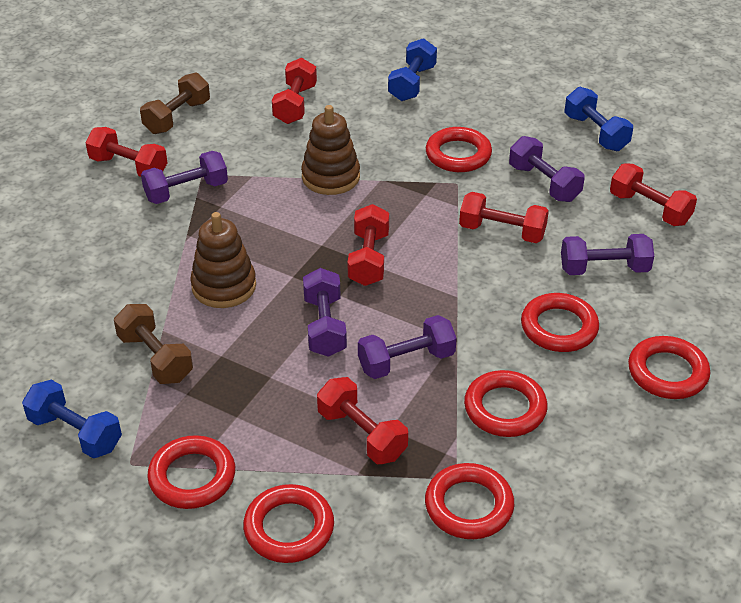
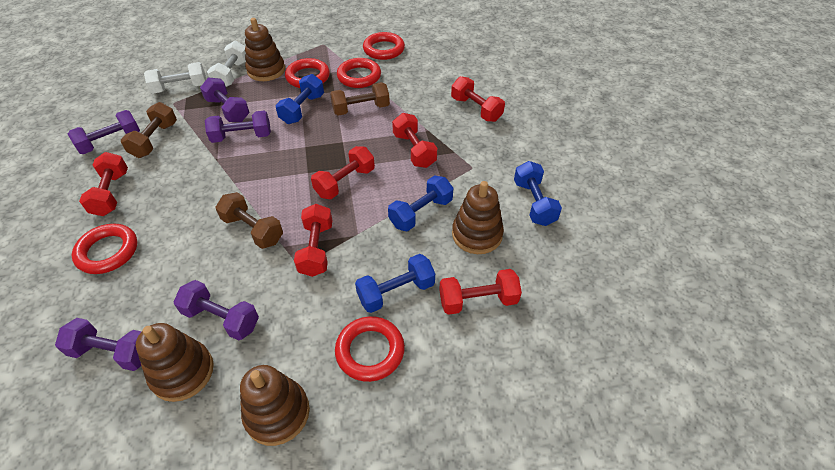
blue dumbbell: [22,380,122,458] [388,38,437,101] [564,87,633,151] = 3 -> [275,74,324,124] [355,254,435,313] [388,176,453,231] [514,161,562,226] = 4
brown dumbbell: [114,304,193,384] [140,72,210,134] = 2 -> [121,102,177,158] [215,192,283,249] [330,82,390,116] = 3
brown stacking toy: [190,212,256,308] [301,105,360,195] = 2 -> [136,323,214,402] [240,365,310,446] [245,18,285,81] [452,181,504,254] = 4
red ring: [147,435,235,509] [243,484,334,563] [425,463,514,539] [426,127,492,172] [464,370,548,437] [521,293,599,352] [628,336,710,399] = 7 -> [72,224,137,274] [285,58,330,88] [335,316,405,382] [337,58,381,88] [363,32,405,60] = 5
white dumbbell: none = 0 -> [144,62,206,94] [207,41,246,87] = 2

